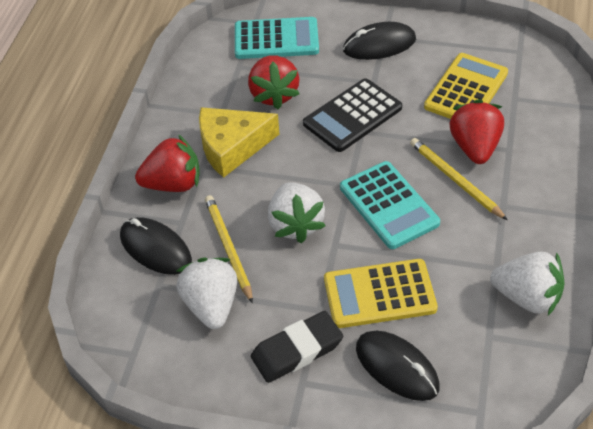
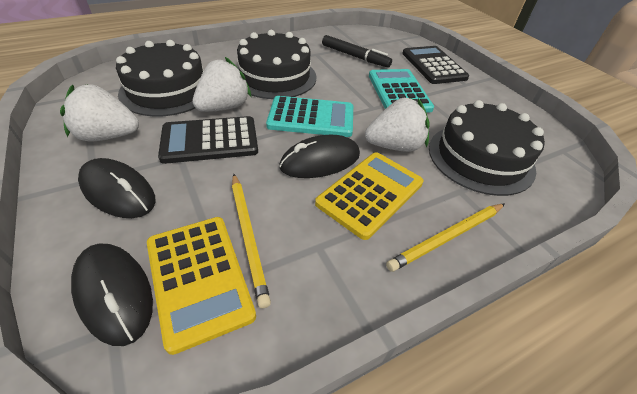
black cake: none = 0 -> [116,40,203,117] [237,30,316,99] [429,100,545,196] = 3
black calculator: [303,78,402,152] = 1 -> [158,116,258,164] [402,46,469,84] = 2
black eraser: [251,311,343,383] = 1 -> none = 0
black marker: none = 0 -> [322,35,392,68] = 1
red strawberry: [135,135,200,192] [248,55,300,109] [449,99,504,164] = 3 -> none = 0
yellow cheese: [199,107,279,178] = 1 -> none = 0

